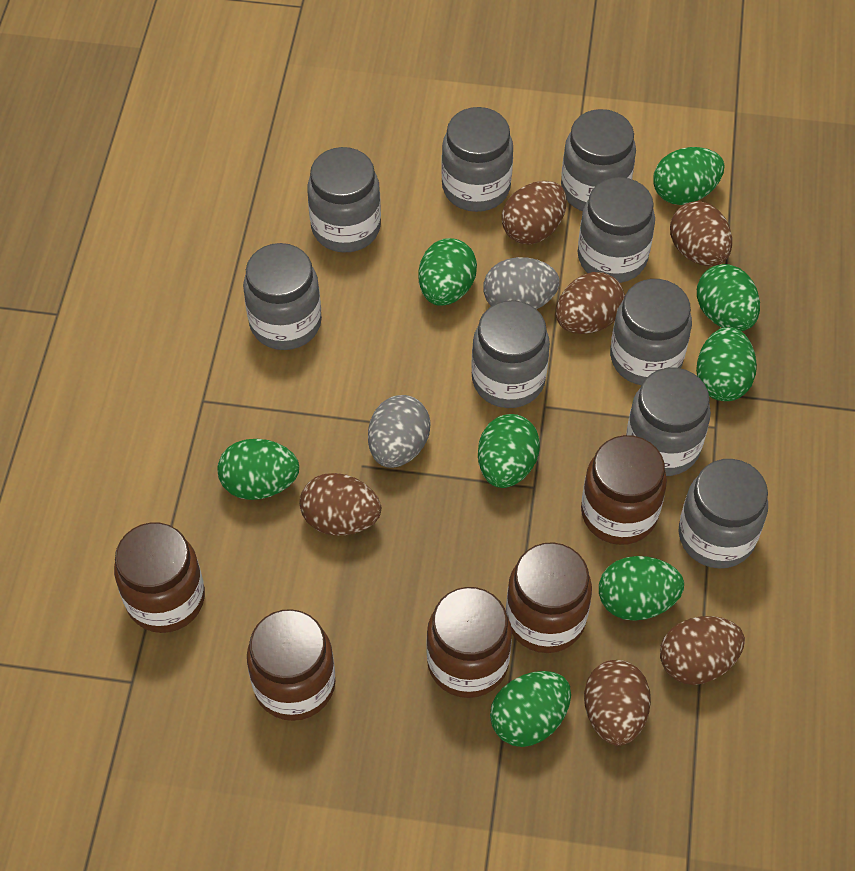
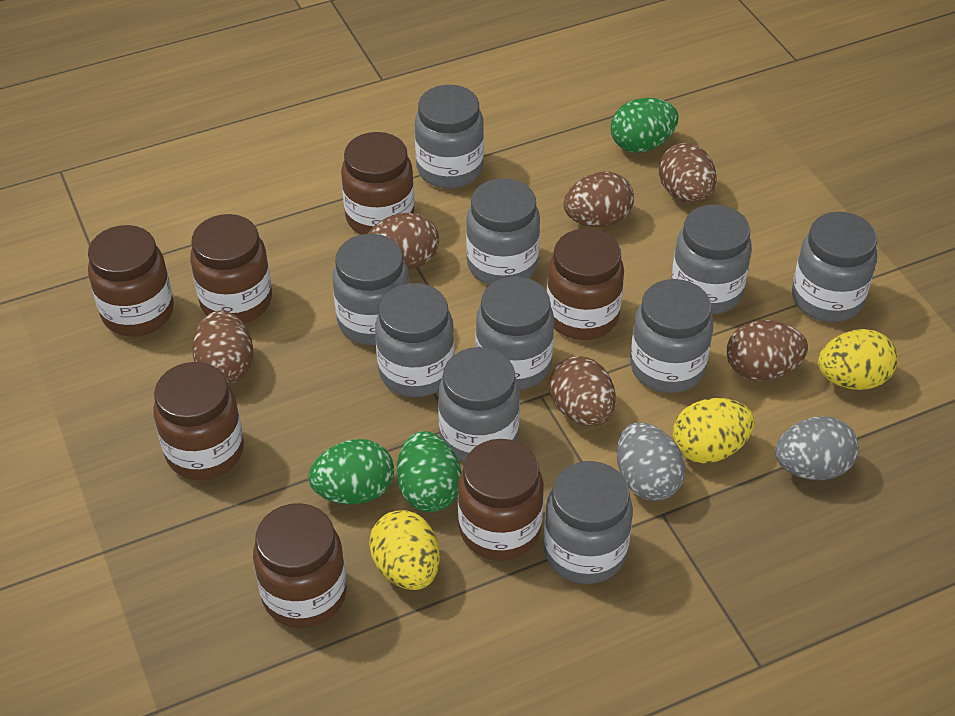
brown jar: [114,522,205,633] [247,609,335,721] [426,587,512,698] [506,542,592,653] [581,435,667,545] = 5 -> [88,225,174,336] [153,362,244,480] [190,214,272,323] [253,503,346,628] [341,132,414,235] [458,439,544,561] [547,229,624,340] = 7
green egg: [218,439,299,500] [418,238,477,306] [478,414,540,488] [490,671,571,747] [599,556,684,621] [653,147,724,205] [696,327,757,401] [697,264,760,331] = 8 -> [308,439,394,504] [397,431,461,512] [611,98,678,152] = 3
grey jar: [243,243,322,350] [307,147,381,252] [441,107,513,212] [471,300,550,408] [561,109,636,211] [578,177,655,283] [610,279,692,385] [626,368,711,476] [679,459,768,568] = 9 -> [332,234,409,345] [375,283,454,397] [415,85,484,188] [438,347,520,462] [466,178,540,285] [476,276,554,390] [544,461,633,584] [630,279,713,393] [671,204,752,315] [792,212,877,322] = 10
yellow egg: none = 0 -> [369,510,440,590] [673,398,755,463] [818,329,898,390] = 3

